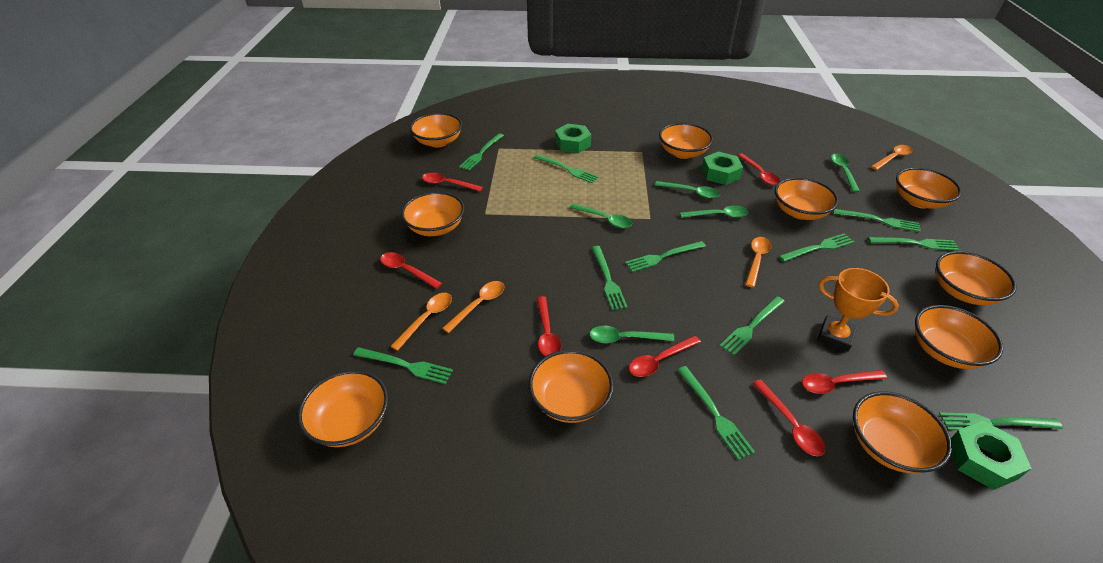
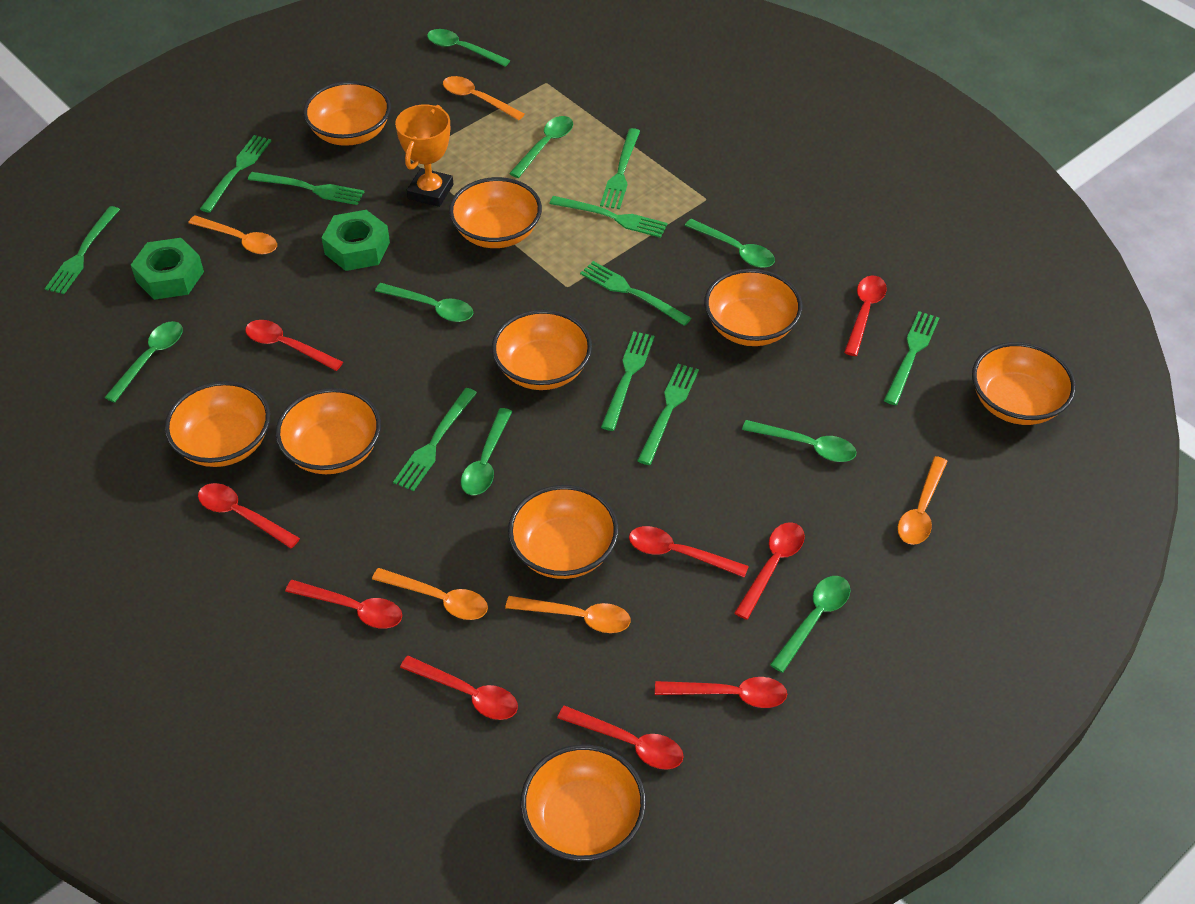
green fork: [353,347,453,384] [459,133,504,170] [534,154,599,183] [592,246,627,310] [625,241,706,272] [678,366,755,460] [720,296,785,355] [779,233,854,262] [833,209,921,232] [868,237,959,251] [939,412,1063,430] = 11 -> [45,206,120,294] [200,135,271,213] [248,172,364,205] [393,388,477,491] [549,196,668,238] [580,261,691,326] [600,128,640,209] [601,331,655,431] [637,364,699,465] [884,311,939,405] = 10
green nut: [555,124,591,153] [702,152,743,185] [951,421,1032,490] = 3 -> [131,238,204,300] [322,210,390,271] = 2
green spoon: [570,203,633,228] [589,326,674,343] [655,181,720,198] [680,205,749,218] [831,154,860,192] = 5 -> [104,321,183,403] [375,283,473,322] [427,29,510,67] [461,408,512,495] [509,116,573,178] [685,219,775,268] [742,420,856,462] [770,576,850,673] = 8
orange bowl: [298,370,388,447] [401,192,465,236] [410,113,462,148] [529,350,614,423] [659,123,713,159] [775,177,839,220] [853,391,952,473] [896,167,962,209] [915,305,1003,369] [936,251,1017,305] = 10 -> [165,381,270,467] [275,388,381,474] [303,81,391,146] [449,177,542,248] [492,310,592,390] [508,485,619,579] [520,745,646,861] [704,269,802,346] [972,342,1076,425] = 9
orange spoon: [391,293,452,351] [442,281,505,333] [745,237,771,288] [871,145,913,170] = 4 -> [188,216,277,254] [372,568,488,620] [443,76,525,120] [505,596,631,633] [898,456,948,545] = 5
red spoon: [380,252,442,289] [422,173,483,191] [537,296,561,356] [629,336,701,377] [737,153,780,185] [753,379,825,456] [802,370,887,394] = 7 -> [198,483,300,549] [245,320,343,371] [285,580,402,629] [400,656,518,720] [557,705,684,770] [629,526,749,578] [655,677,787,708] [734,522,805,620] [844,276,887,356] = 9

